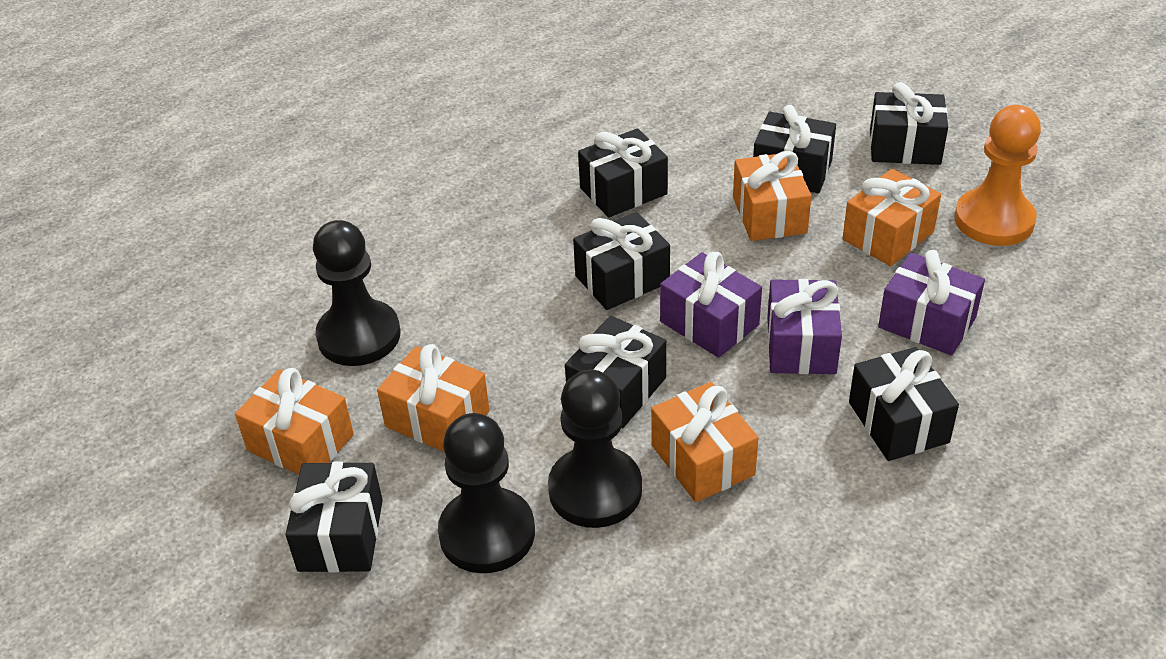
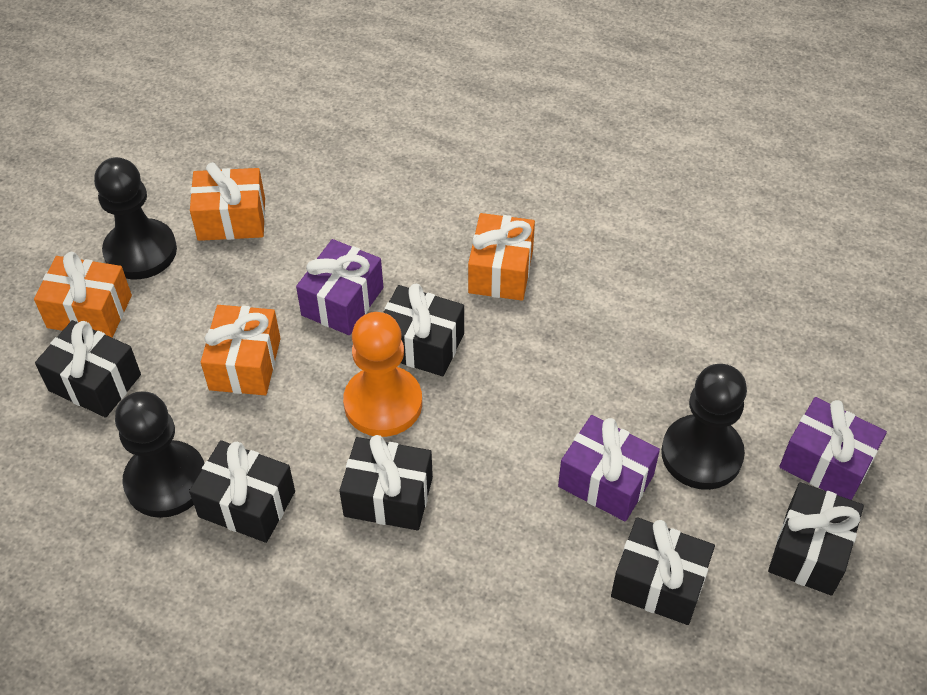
black gift: [285,461,383,573] [565,316,666,428] [573,212,670,310] [578,128,668,218] [753,105,836,193] [849,347,959,461] [870,82,948,165] = 7 -> [35,320,141,418] [189,440,295,543] [339,435,433,530] [383,283,464,376] [611,517,715,625] [768,482,864,596] = 6
orange gift: [235,368,354,475] [377,344,489,452] [651,382,759,502] [733,151,812,241] [842,169,941,266] = 5 -> [34,252,132,338] [190,162,265,241] [201,305,281,395] [468,213,535,301] = 4

